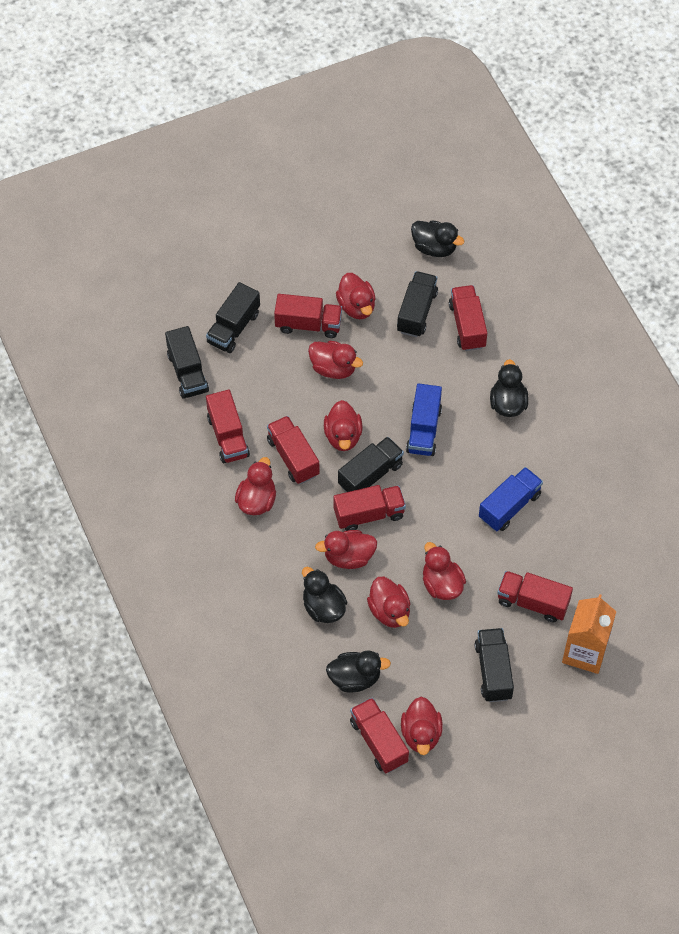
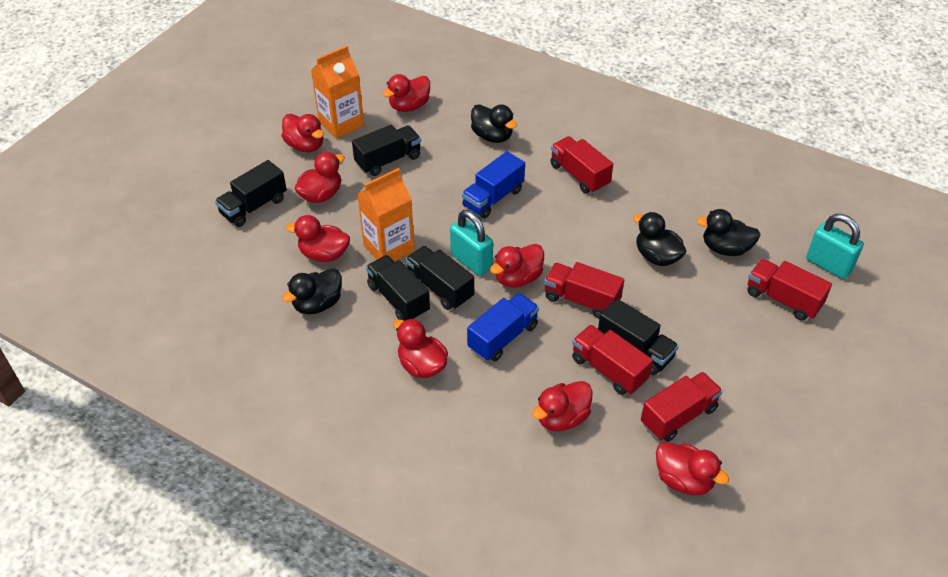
orange carton: [562,594,617,674] = 1 -> [311,46,364,139] [357,168,415,261] = 2
red truck: [206,390,250,463] [267,416,320,484] [274,294,342,338] [334,485,406,531] [350,698,409,774] [449,285,487,351] [497,571,573,622] = 7 -> [544,262,624,319] [550,136,613,194] [572,325,653,395] [641,372,723,442] [747,259,832,321] = 5
turquoise padlock: none = 0 -> [450,210,493,276] [806,214,864,279] = 2

